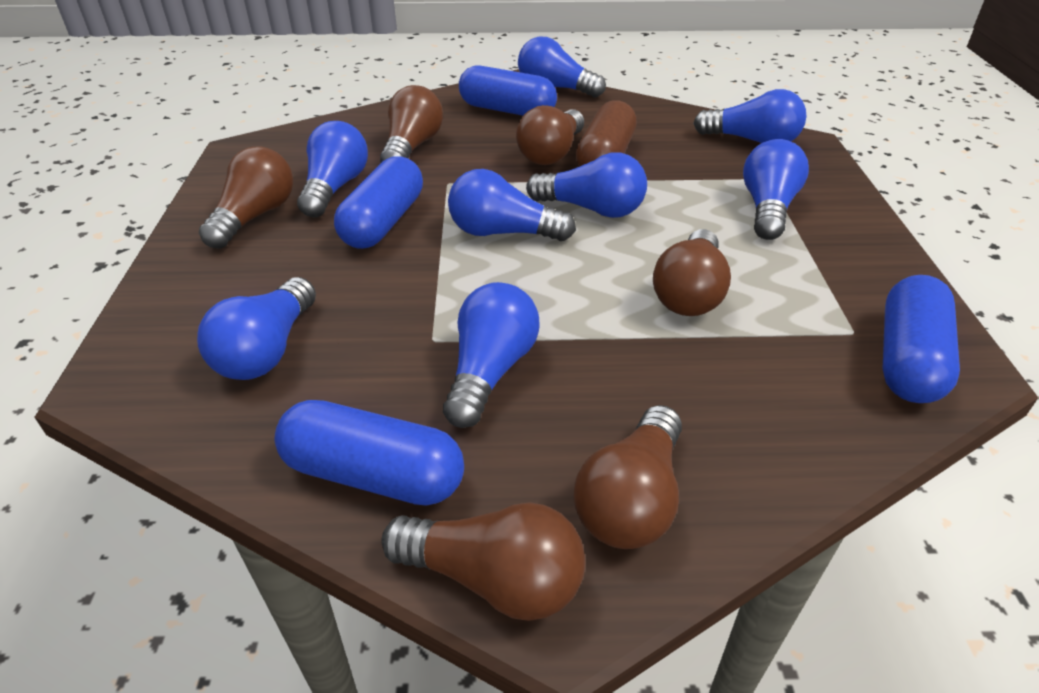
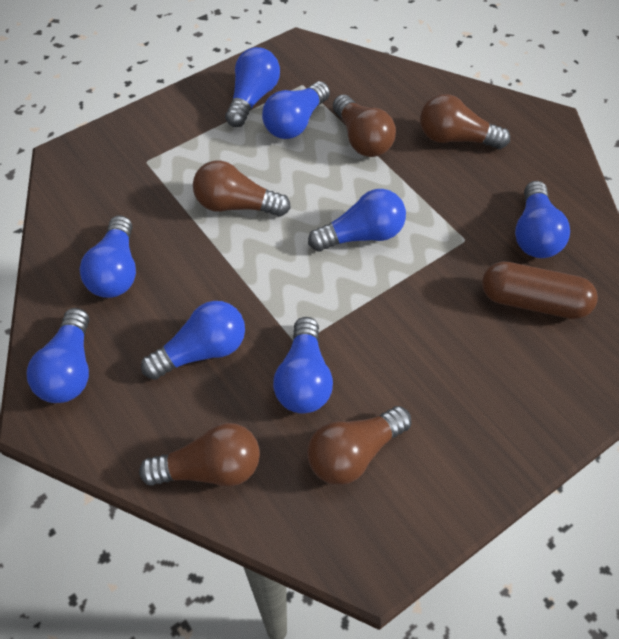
blue capsule: [275,400,464,506] [334,157,423,249] [459,65,557,116] [883,275,960,403] = 4 -> none = 0
brown light bulb: [199,146,293,249] [380,85,443,163] [381,502,585,621] [516,105,584,165] [574,405,682,549] [653,229,731,316] = 6 -> [139,423,260,487] [193,160,291,217] [307,406,411,485] [333,94,396,157] [420,94,510,149] = 5

